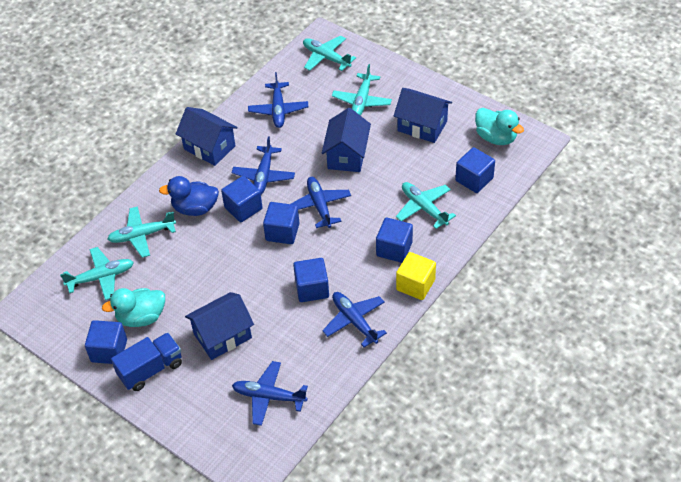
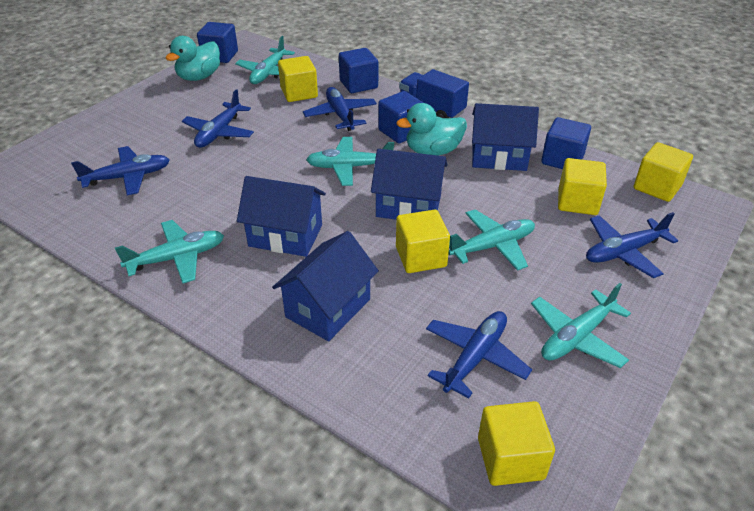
blue cube: [85,320,127,364] [221,176,263,222] [263,202,300,244] [293,258,329,302] [376,218,413,263] [455,147,495,193] = 6 -> [197,22,238,63] [339,48,378,93] [378,91,424,143] [541,117,591,169] = 4
blue duck: [159,176,219,216] = 1 -> none = 0
yellow cube: [396,252,436,300] = 1 -> [278,56,318,102] [396,210,450,273] [478,401,555,486] [558,158,607,215] [634,142,693,202] = 5

